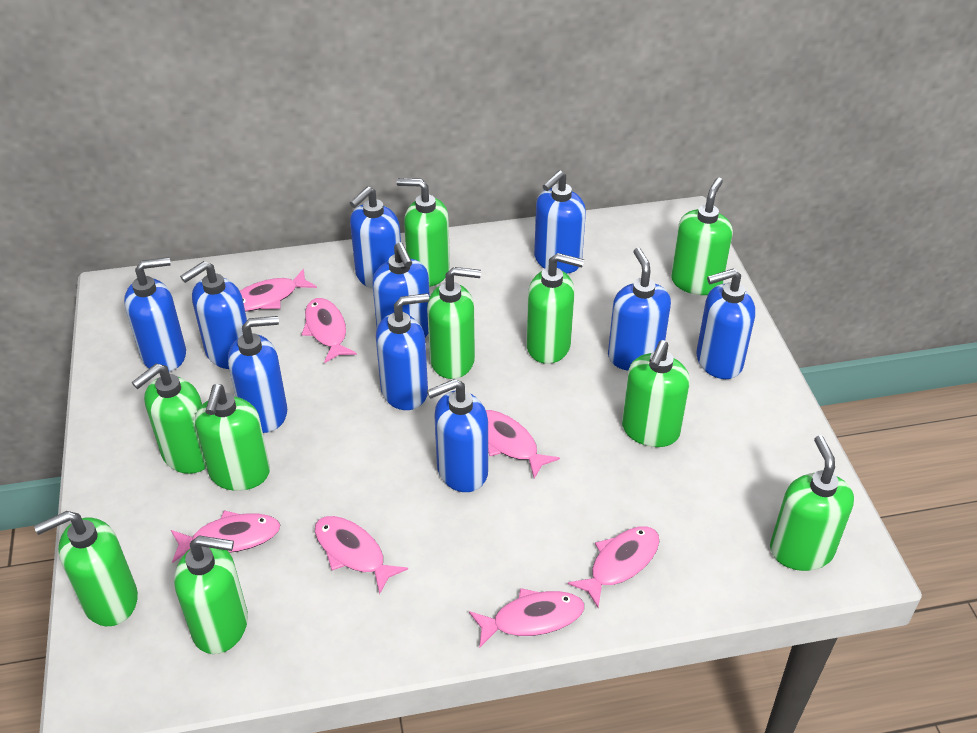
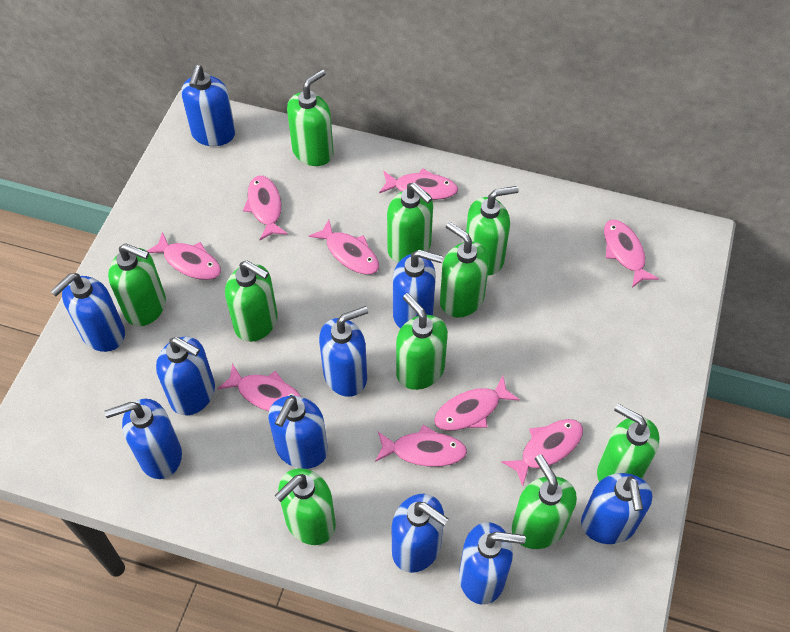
pink fish: [171,510,280,563] [240,269,317,312] [302,298,357,363] [315,516,408,595] [469,588,584,648] [486,410,560,479] [568,526,659,607] = 7 -> [147,232,221,280] [217,363,301,411] [243,176,288,240] [309,220,379,274] [375,425,467,467] [379,168,458,200] [434,376,520,431] [501,419,583,486] [604,220,659,288] = 9

